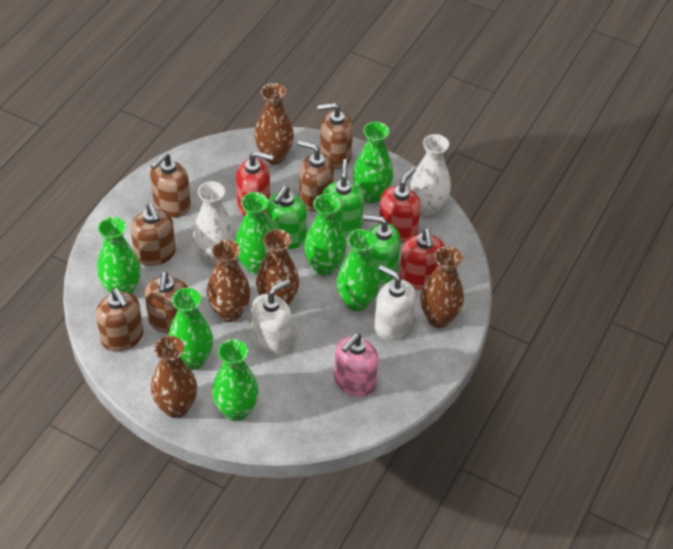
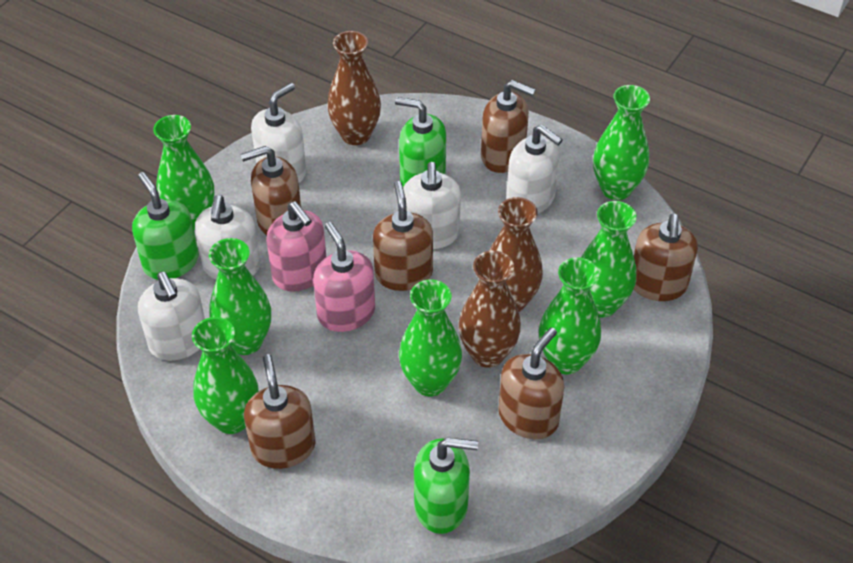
brown vase: [151,336,197,418] [207,240,250,322] [254,83,294,164] [256,229,299,306] [420,246,464,328] = 5 -> [327,31,381,145] [459,251,521,368] [489,197,543,312] = 3
pink soap dispenser: [334,334,378,397] = 1 -> [266,201,326,291] [313,222,375,332] = 2
red soap dispenser: [236,151,273,216] [379,167,421,243] [399,228,444,290] = 3 -> none = 0
white soap dispenser: [251,279,292,355] [374,265,416,340] = 2 -> [138,272,205,361] [195,195,261,280] [251,83,306,183] [403,162,461,249] [506,125,562,214] = 5
white vase: [193,181,235,264] [410,134,451,216] = 2 -> none = 0

